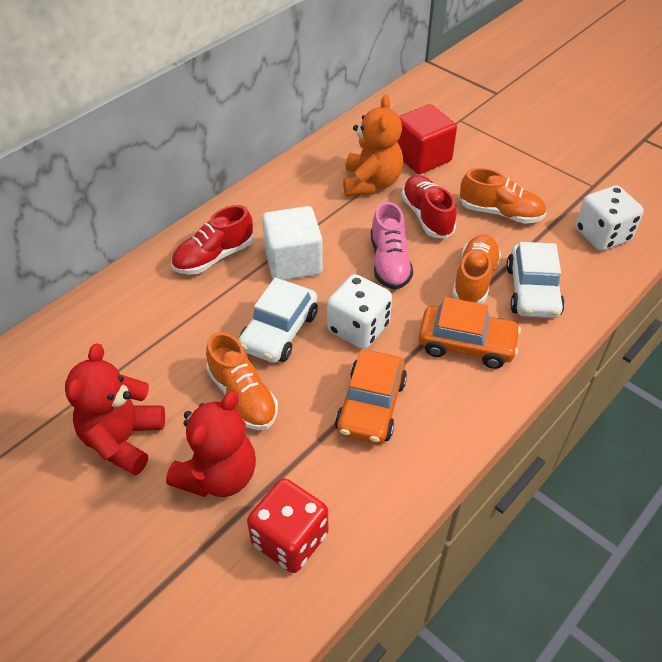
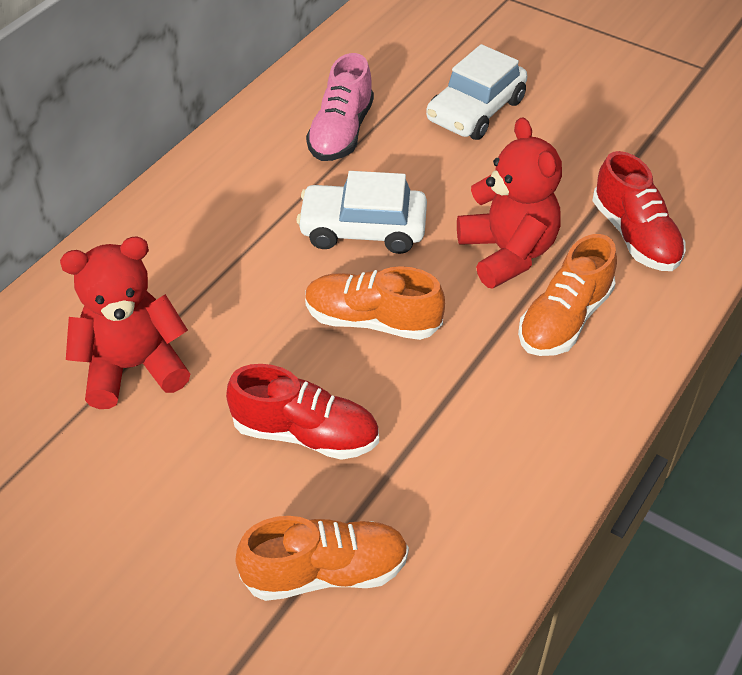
orange car: [335,350,407,444] [418,297,521,369] = 2 -> none = 0
orange teddy bear: [343,95,403,197] = 1 -> none = 0
red cube: [397,104,457,174] = 1 -> none = 0
red dice: [247,478,328,573] = 1 -> none = 0
white cube: [262,206,323,280] = 1 -> none = 0
white dice: [327,274,392,349] [576,185,644,251] = 2 -> none = 0

